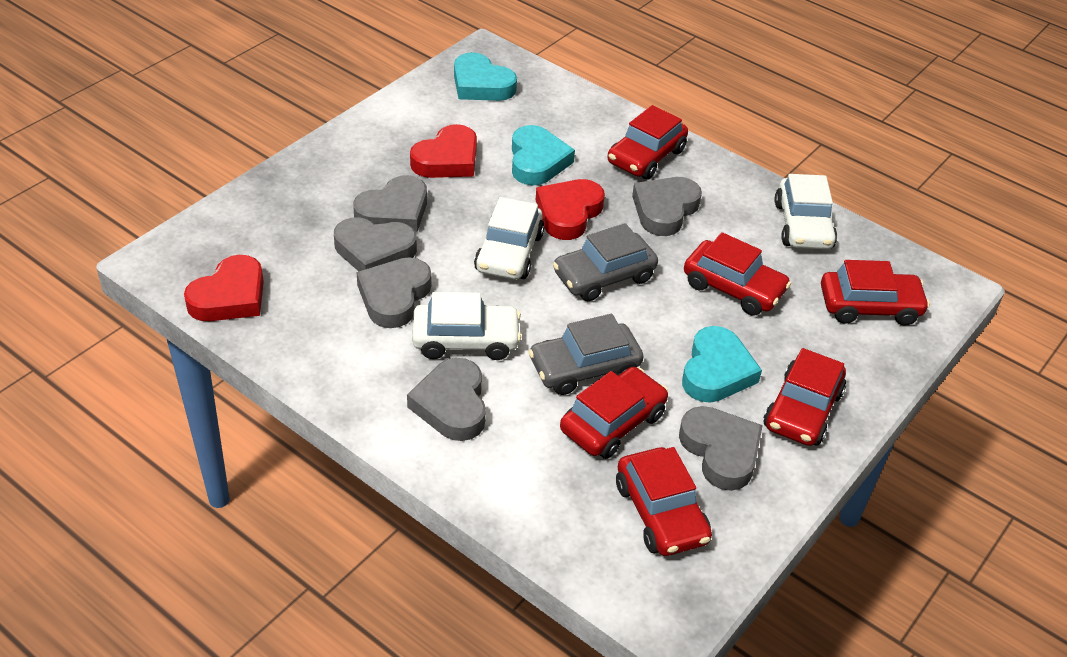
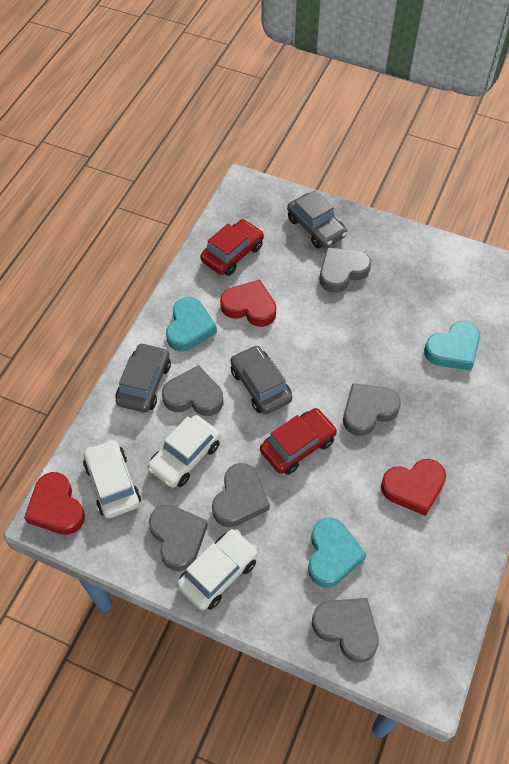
grey car: [528,314,643,395] [553,223,658,301] = 2 -> [115,343,171,412] [231,345,292,414] [287,190,347,248] = 3
red car: [560,367,668,459] [608,105,688,180] [616,447,712,556] [684,232,791,316] [764,348,846,446] [821,260,930,326] = 6 -> [200,219,264,276] [260,408,337,475] = 2

